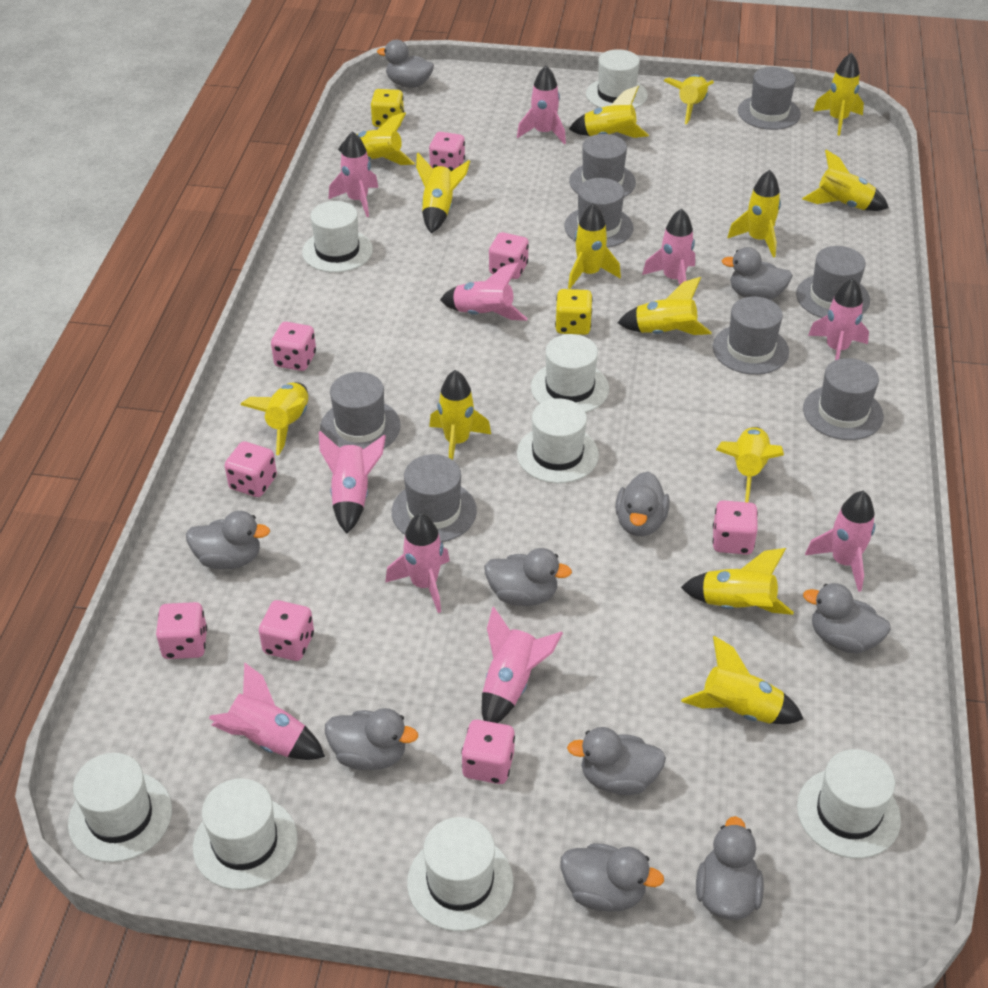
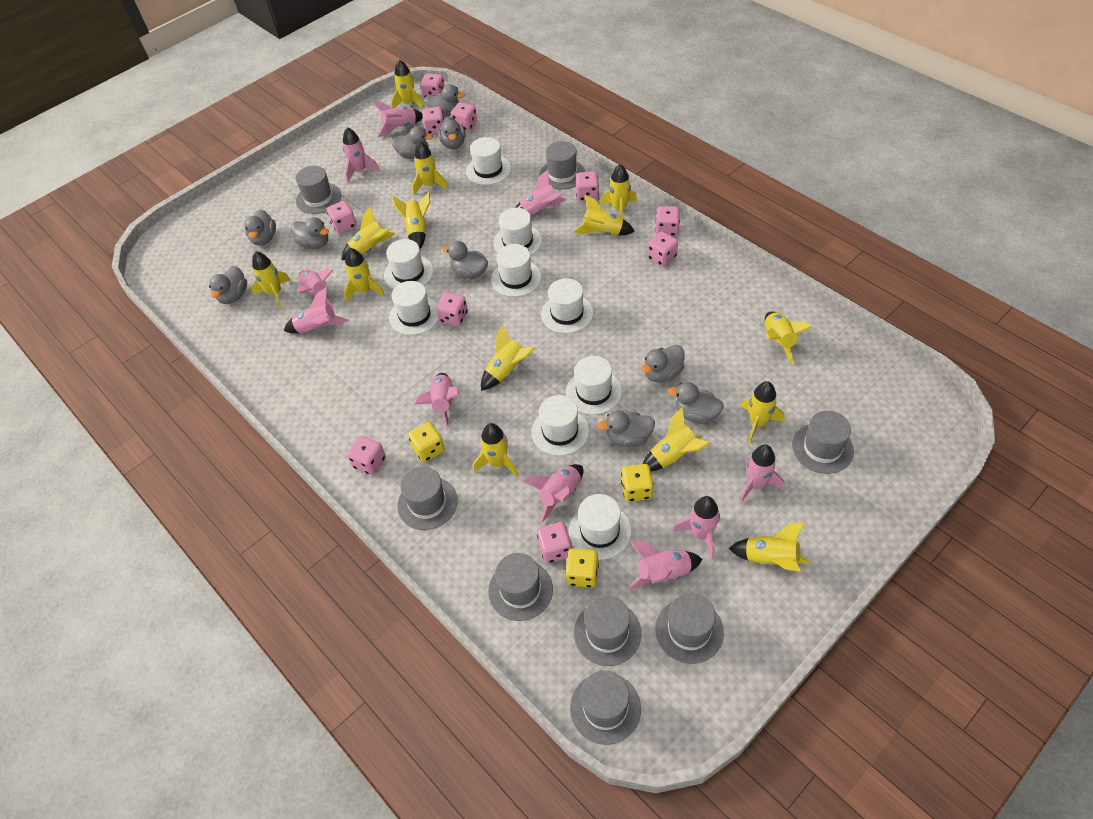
pink dice: [156,602,207,659] [225,441,277,497] [259,600,314,661] [271,322,316,371] [429,132,465,171] [461,720,515,784] [489,232,529,279] [712,500,758,555] = 8 -> [327,201,357,234] [347,436,386,475] [421,73,445,99] [422,106,444,135] [436,292,468,326] [451,102,477,131] [537,522,572,563] [575,171,599,201] [647,231,678,267] [655,206,680,237] = 10
white hat: [68,753,172,862] [193,778,297,890] [302,201,373,273] [407,817,513,931] [517,398,599,483] [531,334,609,413] [586,49,648,109] [797,749,901,859] = 8 -> [384,239,434,289] [389,281,439,335] [466,137,511,185] [491,244,541,297] [494,208,542,256] [531,395,589,456] [541,278,593,333] [566,356,622,415] [569,494,632,560] = 9
yellow dice: [371,89,404,127] [555,289,593,335] = 2 -> [408,422,445,462] [565,548,599,588] [621,464,654,502] = 3

